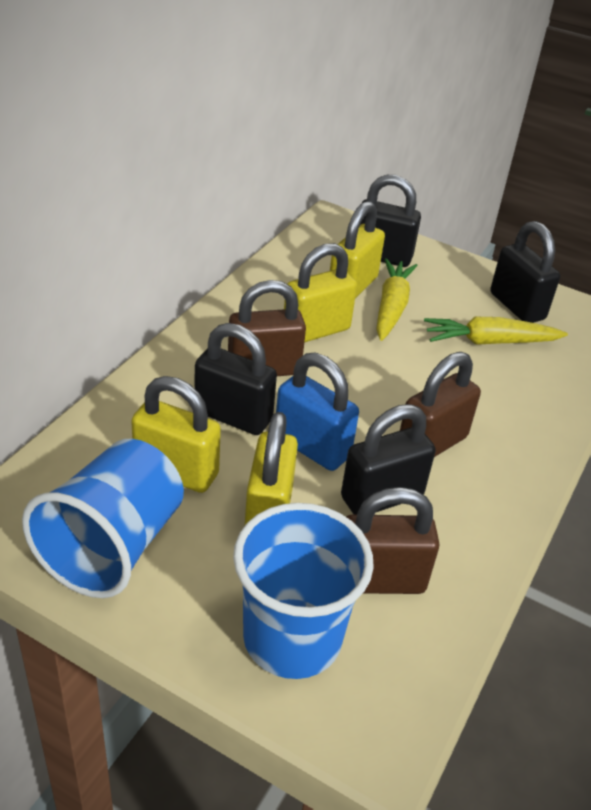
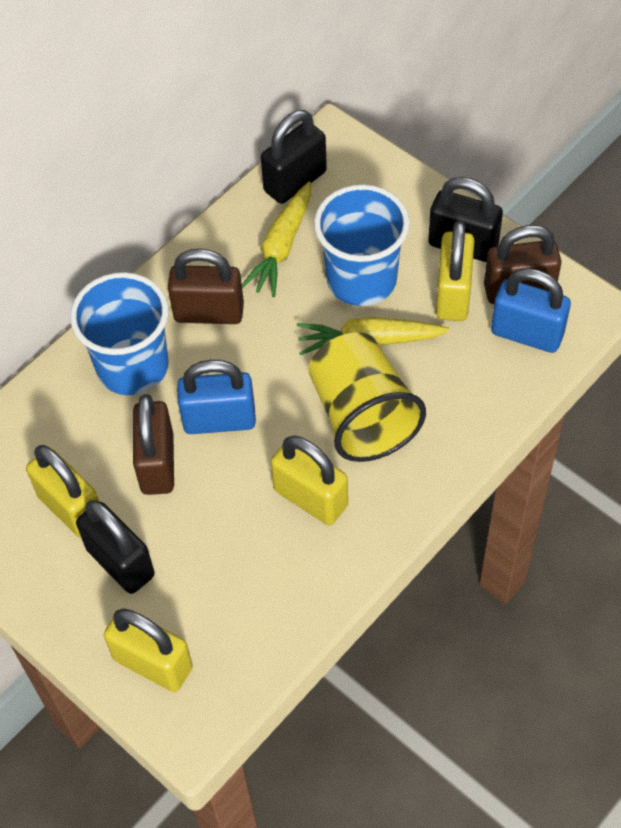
black padlock: [195,323,277,435] [341,404,436,515] [360,175,421,267] [490,221,560,323] = 4 -> [76,500,155,594] [261,110,327,204] [428,177,503,262] = 3
blue padlock: [276,353,359,471] = 1 -> [177,360,256,434] [491,268,571,353] = 2
yellow cup: none = 0 -> [308,332,426,462] = 1

